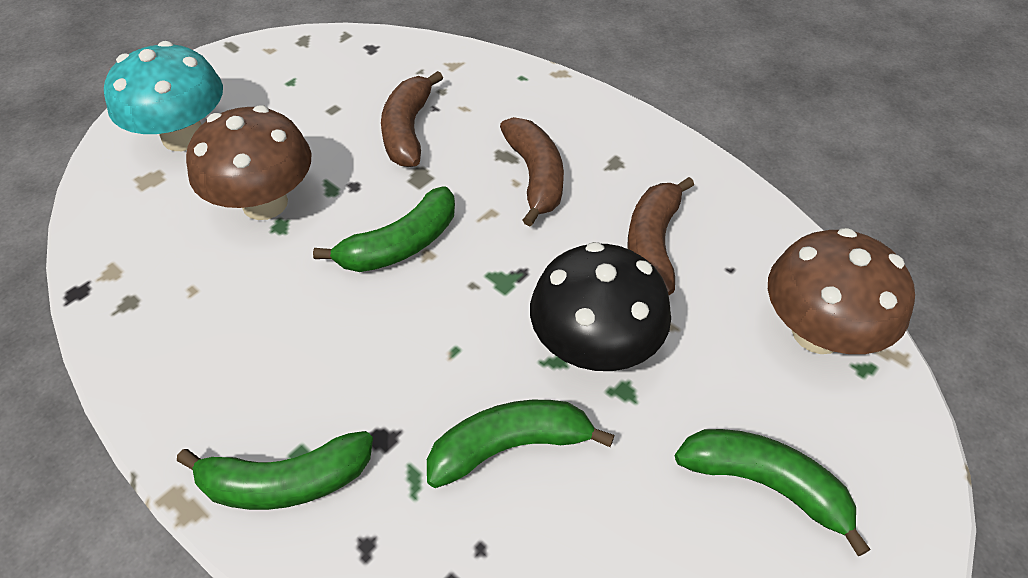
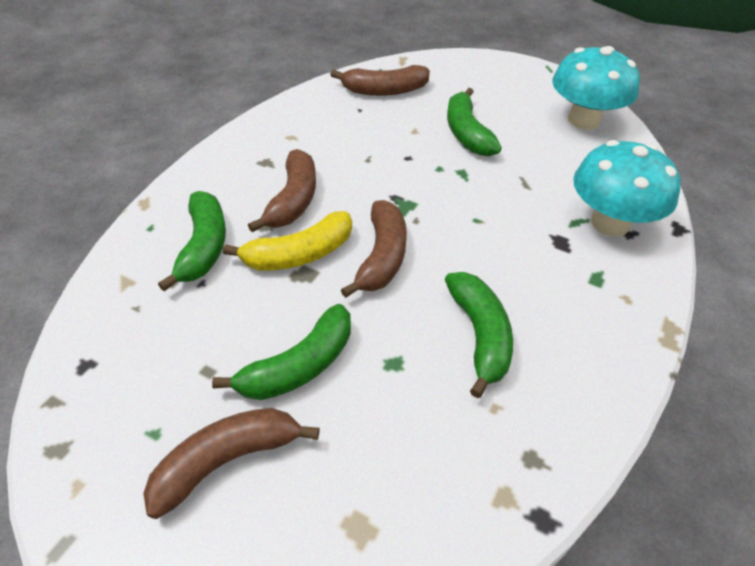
black mushroom: [530,242,671,371] = 1 -> none = 0
brown banana: [381,71,443,167] [500,117,564,226] [627,177,694,295] = 3 -> [143,408,320,519] [248,149,316,232] [330,65,430,96] [341,200,407,298] = 4
brown mushroom: [186,105,311,220] [768,228,915,354] = 2 -> none = 0
turquoise mushroom: [104,41,223,151] = 1 -> [552,46,640,130] [573,140,681,237] = 2
yellow banana: none = 0 -> [223,211,352,271] = 1

